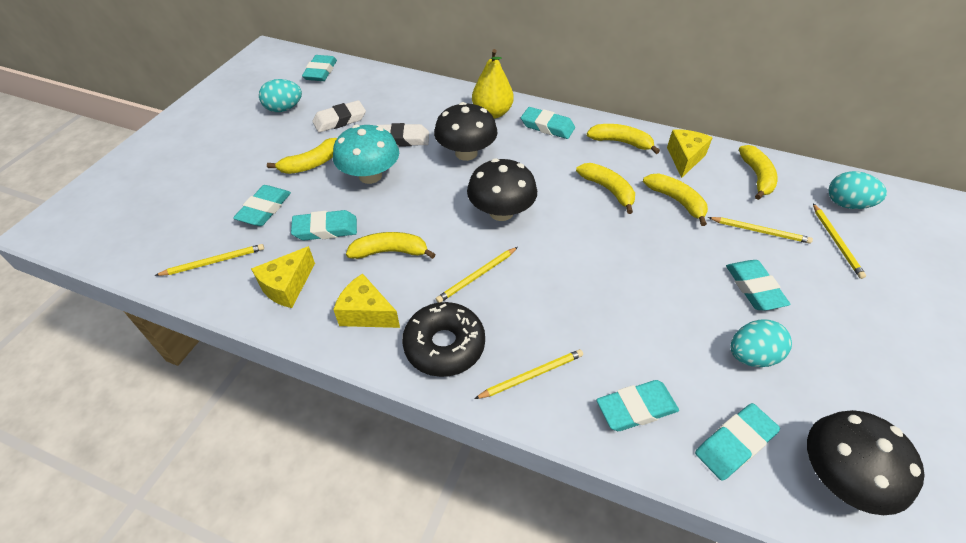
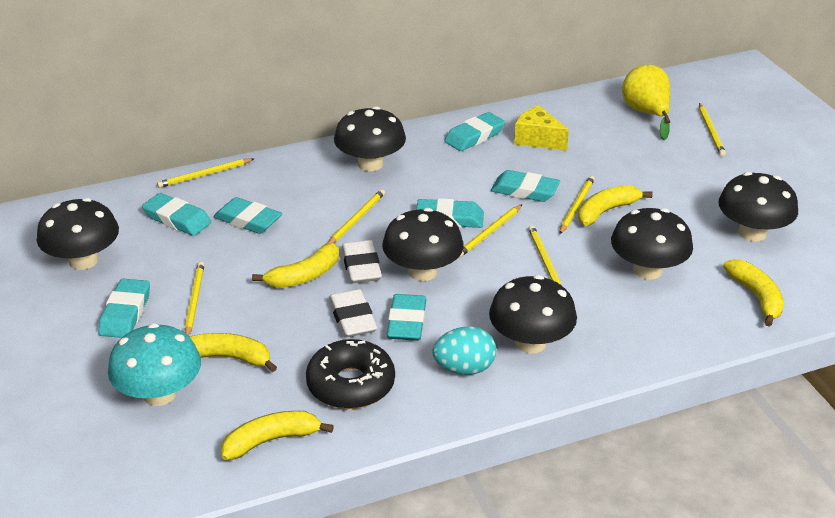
black mushroom: [434,102,498,161] [467,158,537,221] [807,410,925,515] = 3 -> [37,198,119,270] [334,106,406,171] [382,208,464,281] [489,275,577,353] [611,208,693,279] [718,172,798,241] = 6
turquoise egg: [259,79,302,112] [731,319,792,367] [828,171,887,209] = 3 -> [432,326,497,375] = 1
yellow banana: [267,138,337,174] [346,232,436,259] [576,163,635,214] [587,124,660,154] [643,173,708,226] [739,145,777,200] = 6 -> [189,333,277,372] [221,411,334,460] [252,243,339,288] [578,185,653,226] [723,259,784,327] = 5
yellow cheese: [251,246,315,308] [333,273,400,328] [667,129,713,178] = 3 -> [514,105,569,151] = 1
yellow pencil: [155,244,264,276] [436,247,518,302] [474,349,583,399] [708,217,813,244] [813,204,866,279] = 5 -> [157,158,254,188] [185,262,205,336] [328,189,385,243] [459,204,522,258] [528,225,562,286] [559,176,595,234] [699,103,726,156] = 7

